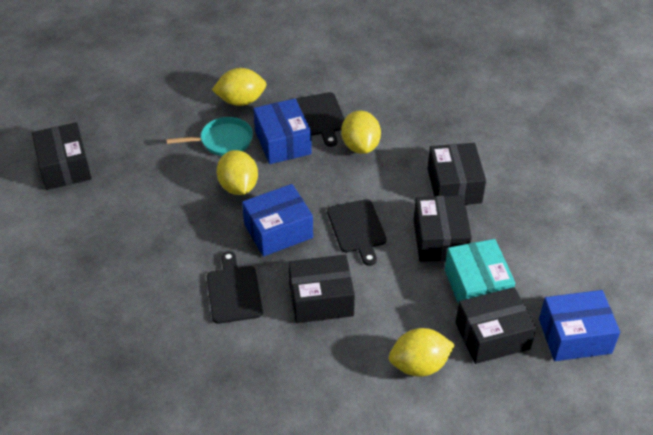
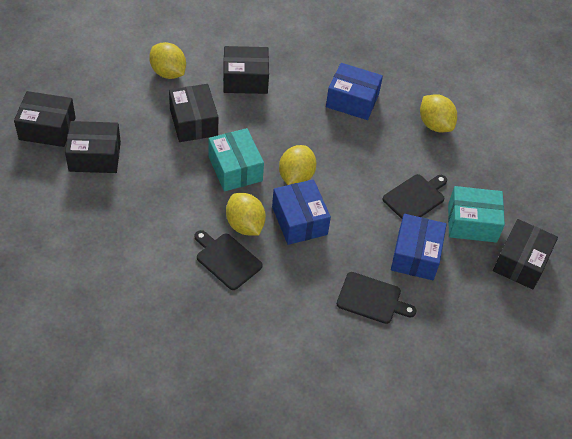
turquoise box: [445,239,515,304] = 1 -> [209,128,264,191] [448,186,505,243] = 2
turquoise pan: [166,117,253,156] = 1 -> none = 0

